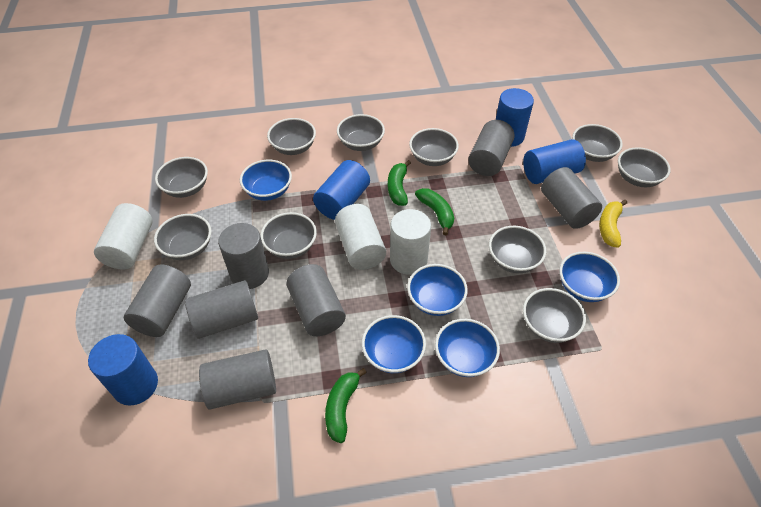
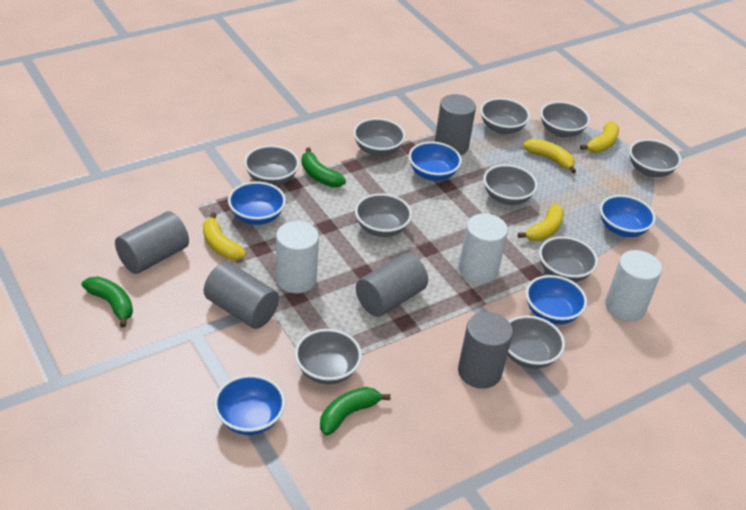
blue cylinder: [88,334,158,405] [313,160,370,220] [496,88,534,147] [523,139,586,184] = 4 -> none = 0
grey cylinder: [124,264,191,337] [185,280,258,339] [199,349,276,409] [218,223,269,289] [286,264,346,336] [468,120,515,176] [541,167,602,229] = 7 -> [115,211,189,274] [204,262,279,329] [356,253,428,317] [435,94,476,155] [458,312,513,389] = 5
yellow banana: [599,200,627,248] = 1 -> [203,212,246,260] [518,204,564,241] [523,138,576,173] [580,121,619,153] = 4

